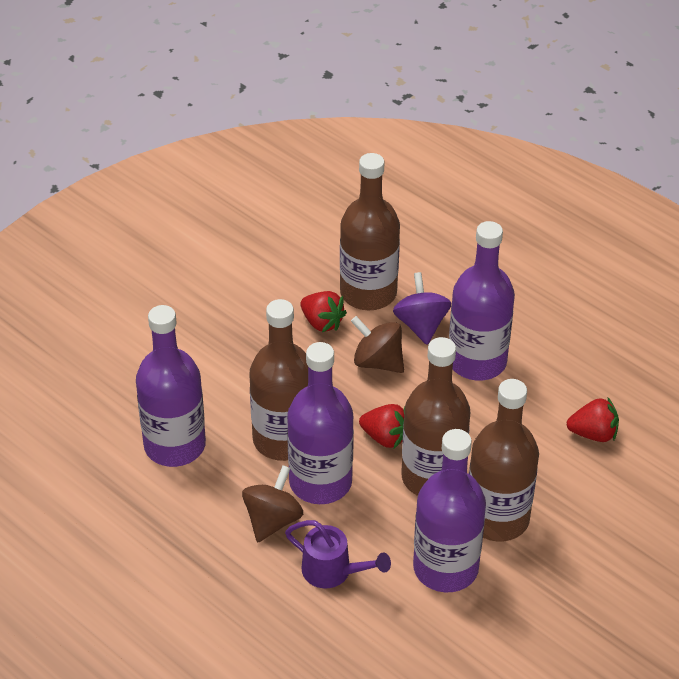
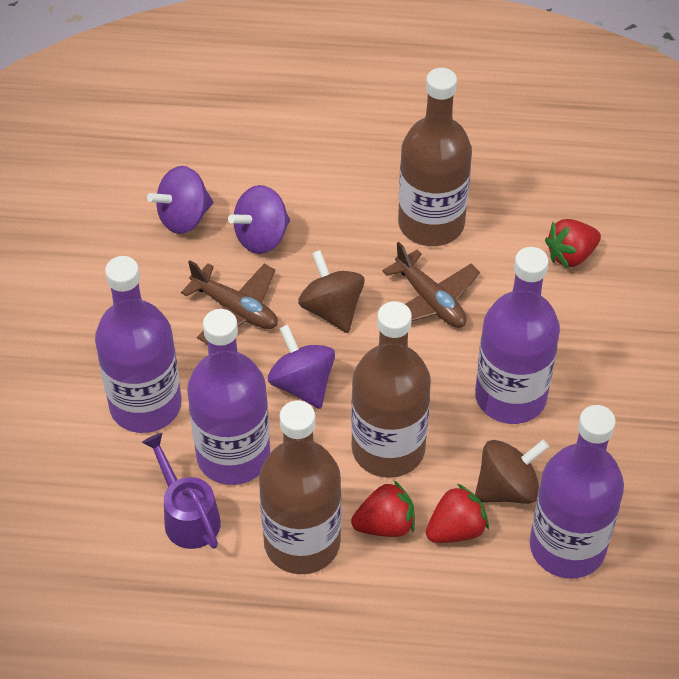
brown bottle: [249,299,308,461] [340,153,400,310] [401,337,470,496] [469,379,539,542] = 4 -> [259,401,341,574] [351,301,431,478] [398,68,472,246] = 3
brown plane: none = 0 -> [181,260,278,344] [383,242,480,328] = 2
purple spinning top: [393,272,451,345] = 1 -> [147,166,213,234] [228,185,290,254] [268,325,335,409] = 3

